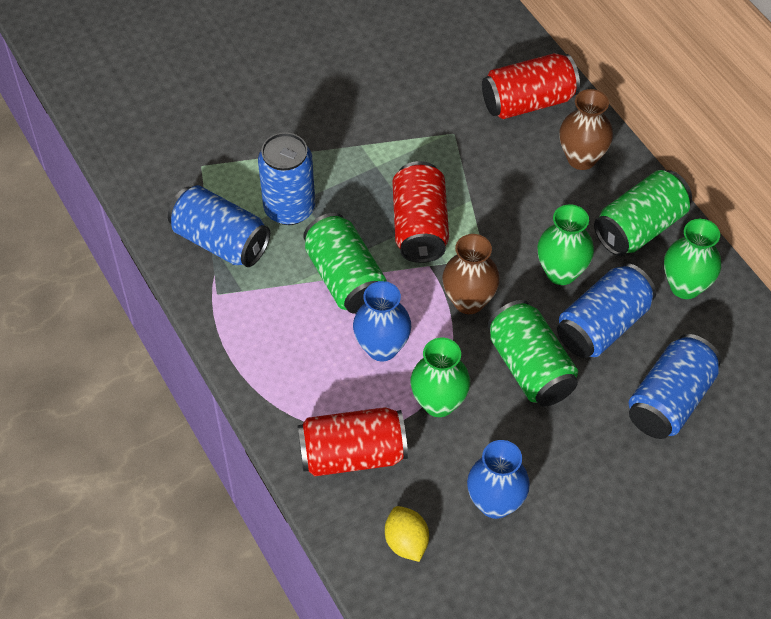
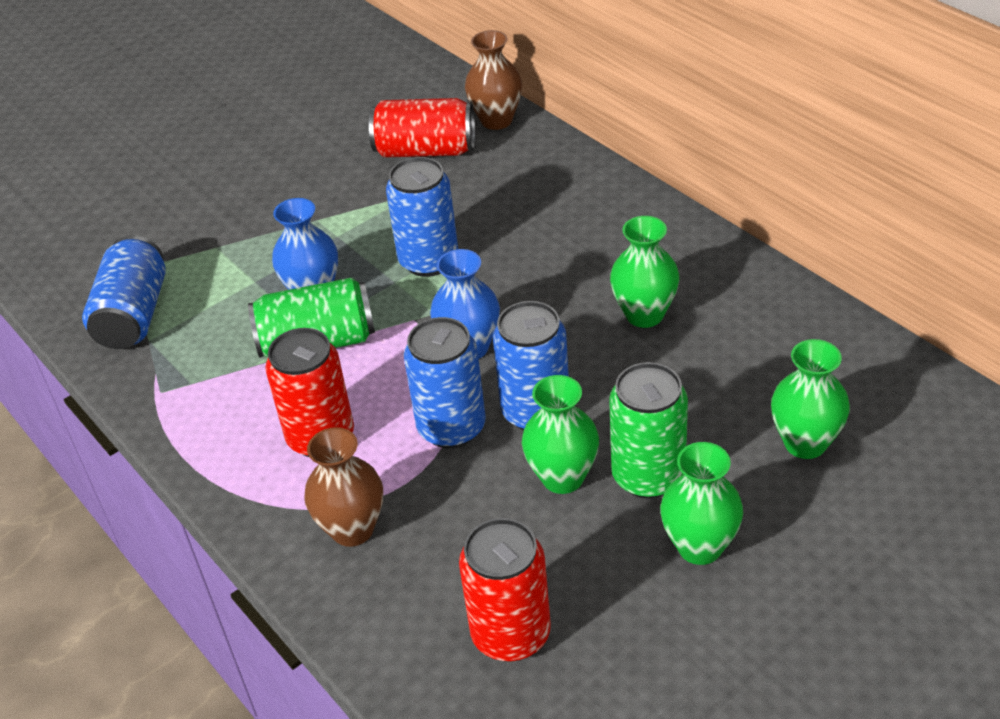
green can: [303,213,386,314] [488,300,578,407] [594,170,692,256] = 3 -> [248,277,375,358] [609,362,688,499] = 2
green vase: [411,338,470,417] [537,205,594,285] [664,219,721,299] = 3 -> [522,375,599,494] [610,216,679,328] [660,442,743,565] [771,339,850,459] = 4
yellow lemon: [385,506,429,562] = 1 -> none = 0

